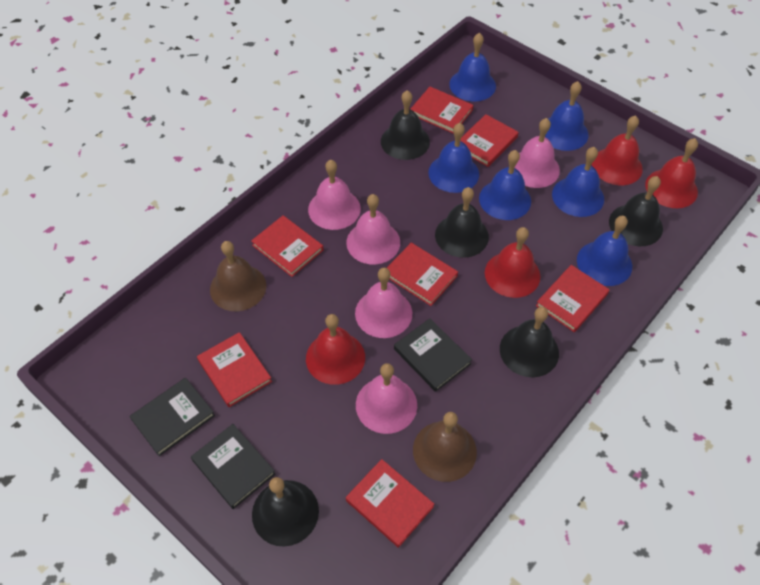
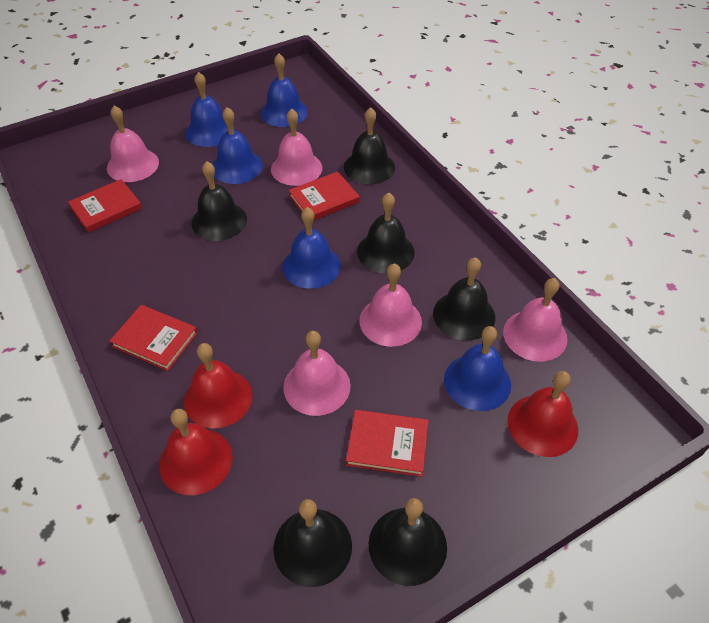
black bell: [252,477,319,547] [381,90,430,160] [435,187,489,258] [500,307,559,377] [609,176,663,246] = 5 -> [191,161,247,241] [273,499,352,587] [344,107,395,184] [357,193,415,273] [369,498,447,586] [433,257,495,340] = 6
black book: [130,378,215,456] [191,424,275,509] [394,318,472,392] = 3 -> none = 0
blue bell: [428,123,479,193] [449,33,496,102] [479,150,531,220] [539,81,589,151] [552,147,604,217] [577,216,632,286] = 6 -> [185,72,235,147] [213,107,263,184] [260,53,308,127] [282,207,341,289] [444,326,511,411] = 5
brown bell: [210,241,266,311] [413,412,477,482] = 2 -> none = 0
red bell: [306,314,365,385] [485,227,540,298] [592,115,643,185] [645,138,698,208] = 4 -> [159,409,233,495] [184,343,252,428] [508,371,578,457] = 3
red book: [197,332,272,407] [251,215,324,277] [346,459,434,548] [387,243,458,306] [410,87,473,134] [460,114,519,167] [536,265,610,332] = 7 -> [68,179,142,233] [109,305,198,371] [289,171,360,220] [346,410,429,477] = 4

